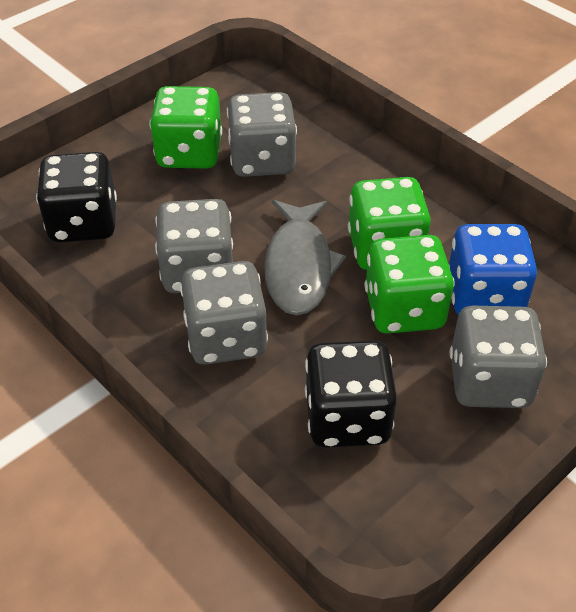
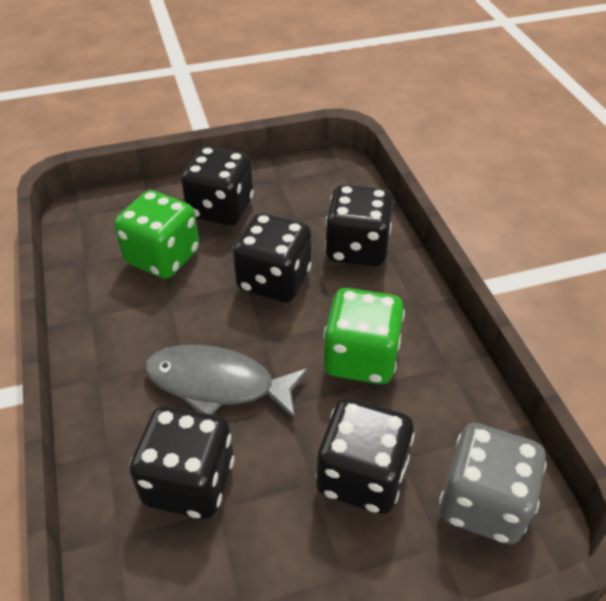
black dice: [36,152,117,242] [305,340,397,448] = 2 -> [130,406,235,519] [181,146,254,226] [233,213,312,303] [316,398,415,514] [325,185,393,267] = 5
blue dice: [449,224,537,315] = 1 -> none = 0
green dice: [150,86,222,169] [348,177,431,270] [365,235,455,334] = 3 -> [114,190,199,279] [323,288,405,384] = 2
grey dice: [155,199,233,293] [180,261,268,365] [227,92,297,177] [450,306,547,408] = 4 -> [439,423,547,544] = 1

